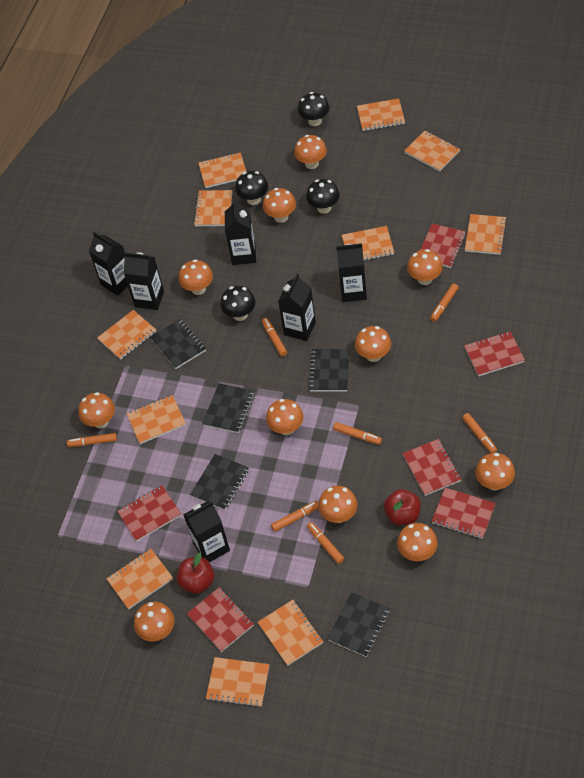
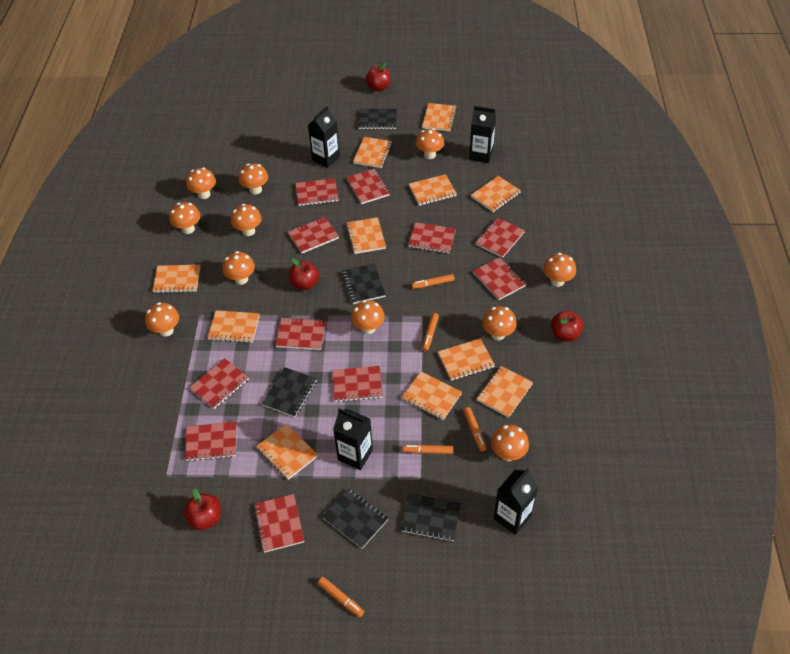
black carton: [89,232,128,296] [124,252,164,310] [183,501,230,562] [225,199,256,265] [278,274,316,341] [336,243,367,302] = 6 -> [308,106,340,168] [333,408,373,470] [469,106,496,163] [494,468,538,535] = 4
black mushroom: [220,286,255,321] [235,171,268,205] [298,92,330,126] [306,179,340,214] = 4 -> none = 0
orange marker: [67,433,117,447] [262,318,287,356] [271,501,318,532] [307,522,344,564] [333,422,382,445] [430,283,459,322] [462,413,497,453] = 7 -> [318,577,364,617] [403,444,453,454] [411,274,455,289] [422,313,439,351] [463,407,487,451] = 5
red apple: [177,552,214,594] [384,489,421,525] = 2 -> [183,489,221,530] [289,258,320,290] [366,62,391,91] [551,310,584,342] = 4
red notebook: [117,485,181,542] [187,587,254,652] [403,439,461,496] [420,224,466,268] [432,488,496,539] [464,331,525,376] = 6 -> [185,422,236,461] [189,358,249,409] [254,494,304,553] [275,317,326,350] [288,217,339,253] [295,178,338,206] [332,366,383,402] [346,169,390,204] [408,222,456,253] [473,257,526,300] [475,218,525,258] = 11

